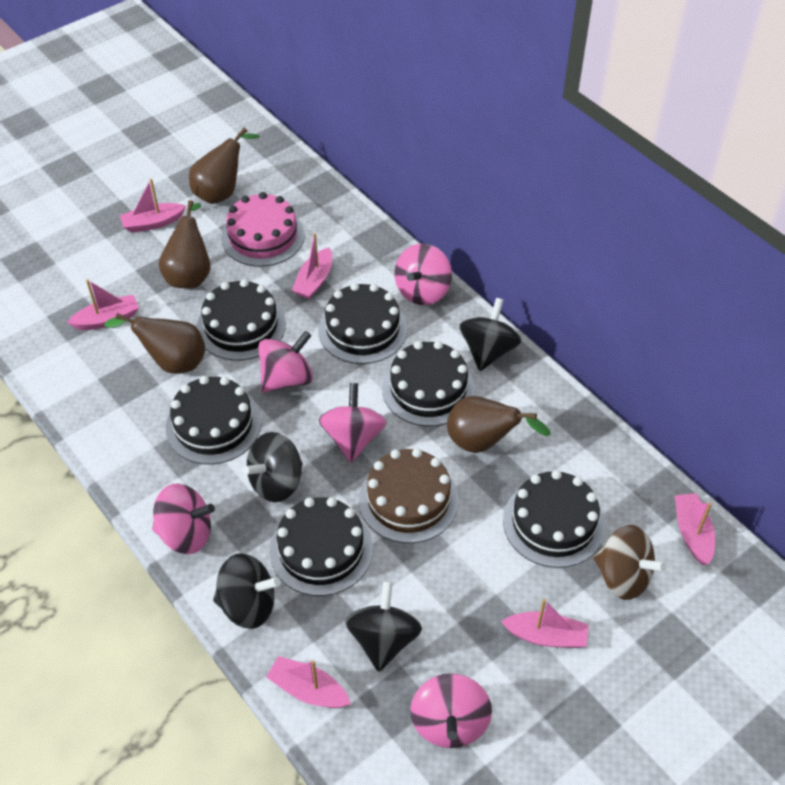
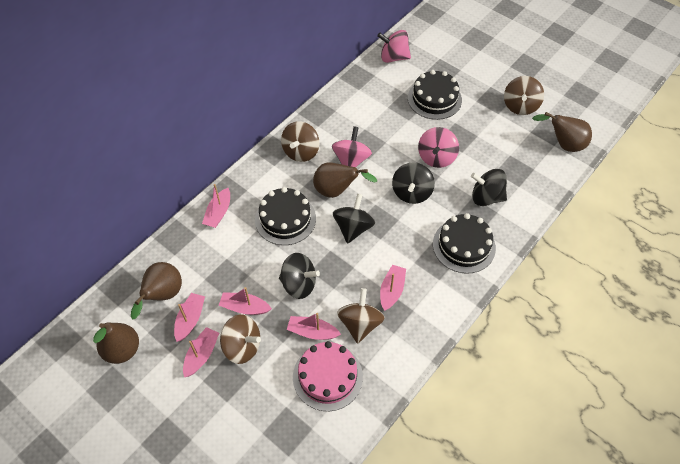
black cake: [166,376,261,464] [197,279,286,361] [270,497,373,596] [318,283,407,364] [382,341,475,426] [503,470,605,568] = 6 -> [255,187,316,245] [408,70,462,120] [433,213,496,274] = 3
brown cake: [359,448,458,543] = 1 -> none = 0
brown spinning top: [594,525,666,600] = 1 -> [220,314,261,364] [281,121,320,162] [337,288,385,344] [504,76,544,115] = 4
pink spinning top: [152,484,215,554] [258,331,313,393] [319,383,387,463] [395,244,452,305] [410,673,492,748] = 5 -> [332,126,372,168] [377,30,411,63] [418,127,459,168] = 3

